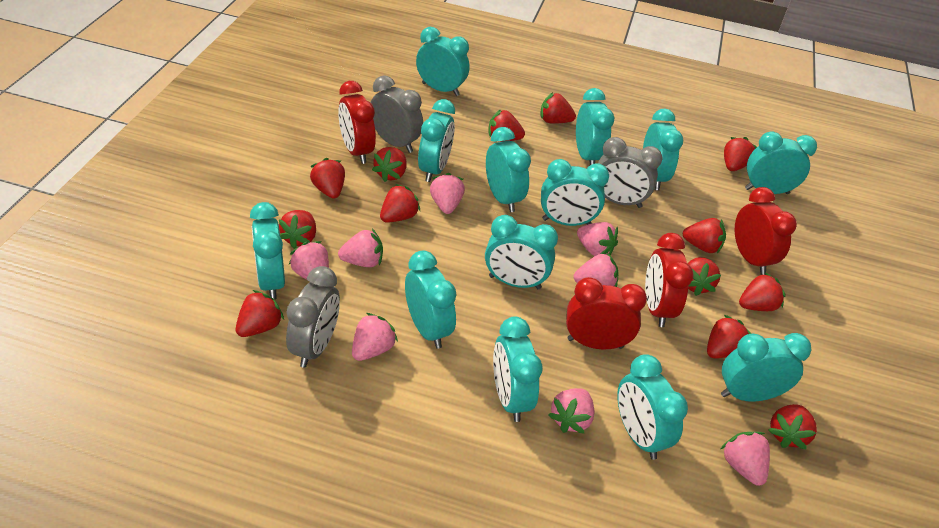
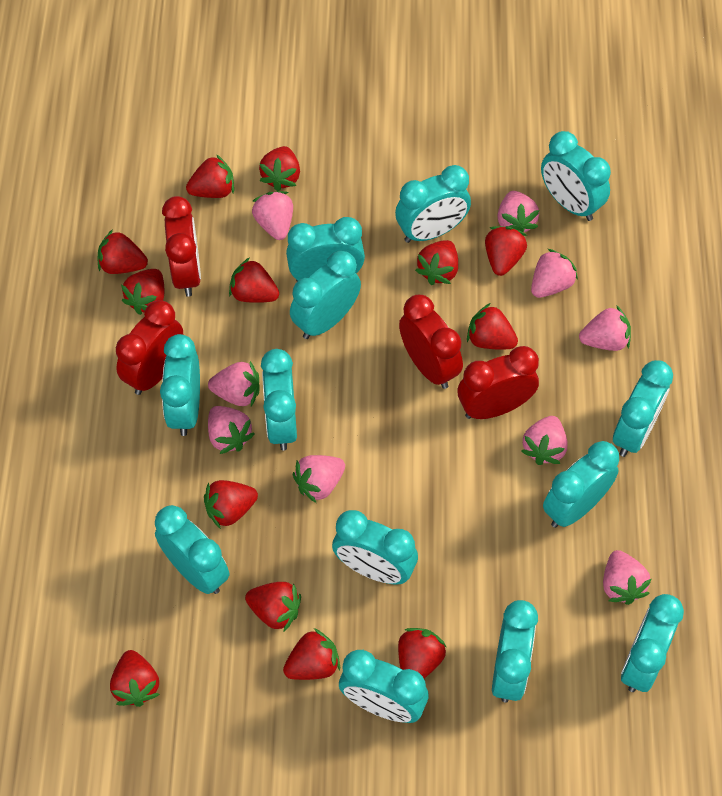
grey clock: [286,266,340,368] [370,75,423,153] [598,137,662,208] = 3 -> none = 0
pink strawberry: [289,241,329,280] [338,229,383,267] [352,313,398,361] [430,173,465,214] [549,388,595,434] [574,253,618,287] [577,222,618,256] [721,432,770,486] = 8 -> [208,361,260,406] [208,406,255,454] [252,191,293,240] [293,455,345,503] [497,191,539,233] [521,416,567,465] [531,249,578,298] [579,305,631,351] [603,550,652,605] = 9

